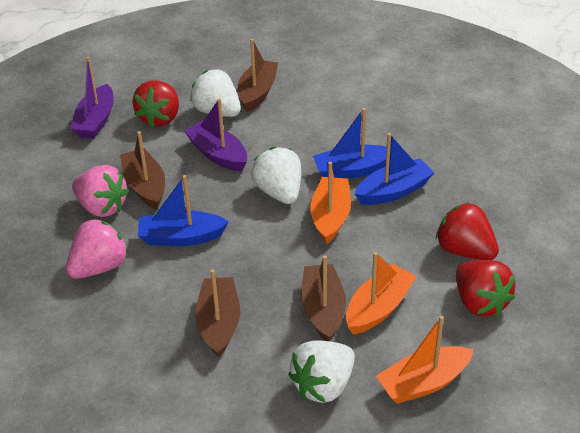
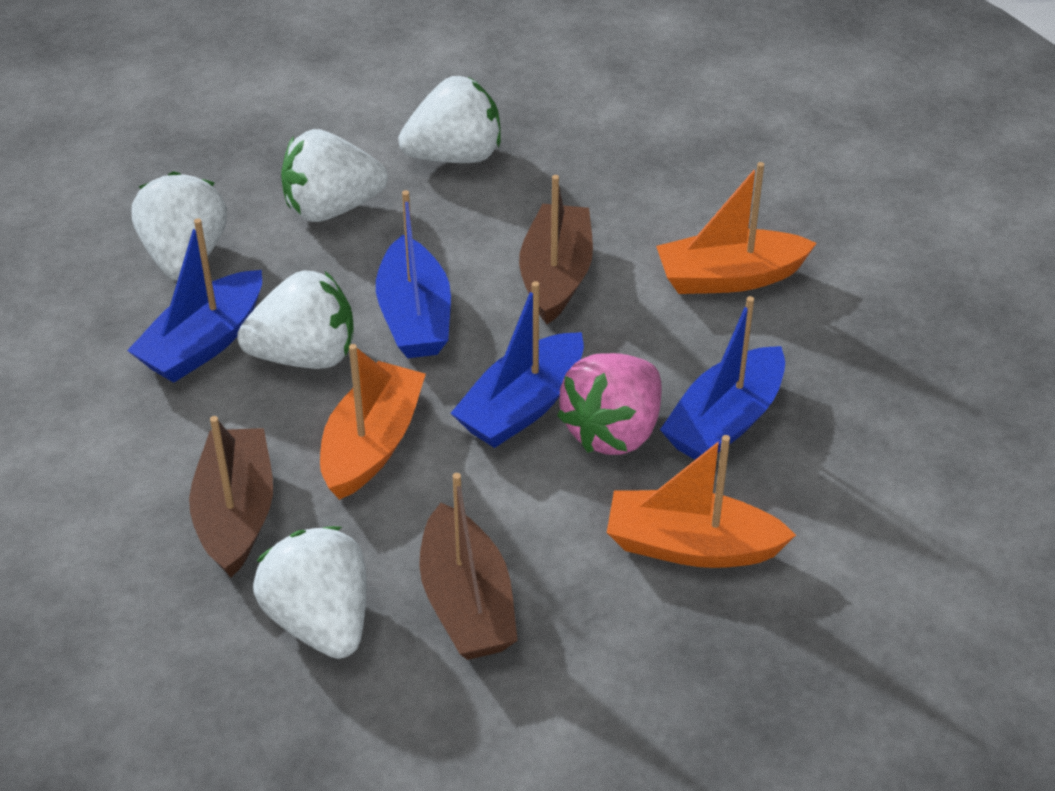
blue boat: [138,175,229,246] [313,108,390,179] [355,133,435,205] = 3 -> [127,218,262,383] [376,190,451,358] [451,281,584,448] [660,296,785,460] = 4
brown boat: [120,131,165,210] [195,269,240,358] [238,39,278,112] [301,255,346,341] = 4 -> [189,416,273,577] [419,473,518,660] [519,175,593,324] = 3
pink strawberry: [66,219,129,279] [72,165,129,217] = 2 -> [557,353,662,455] = 1
purple boat: [70,57,114,139] [184,98,247,171] = 2 -> none = 0
red strawberry: [132,80,179,127] [436,203,499,260] [456,260,515,317] = 3 -> none = 0
white strawberry: [190,70,241,117] [251,147,301,204] [288,340,355,403] = 3 -> [132,171,227,281] [237,270,354,369] [253,526,366,659] [281,129,388,222] [398,76,501,163] = 5

